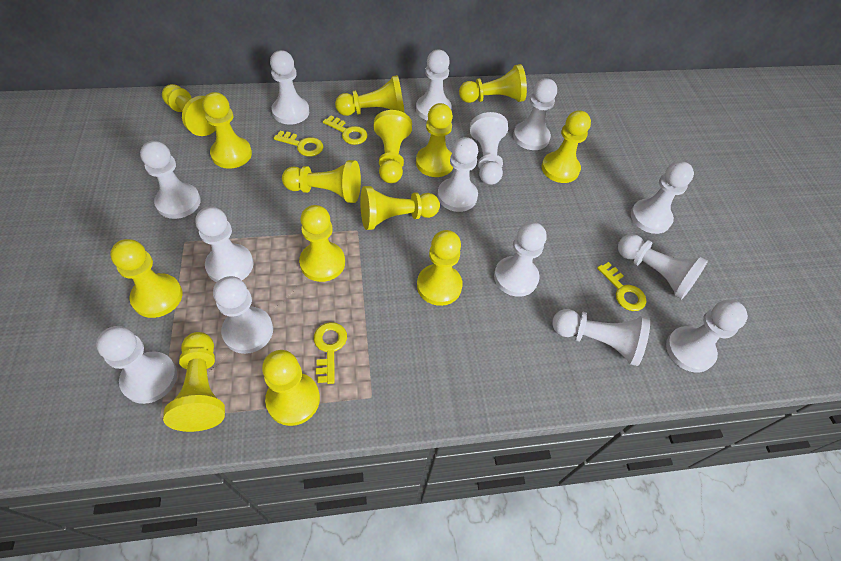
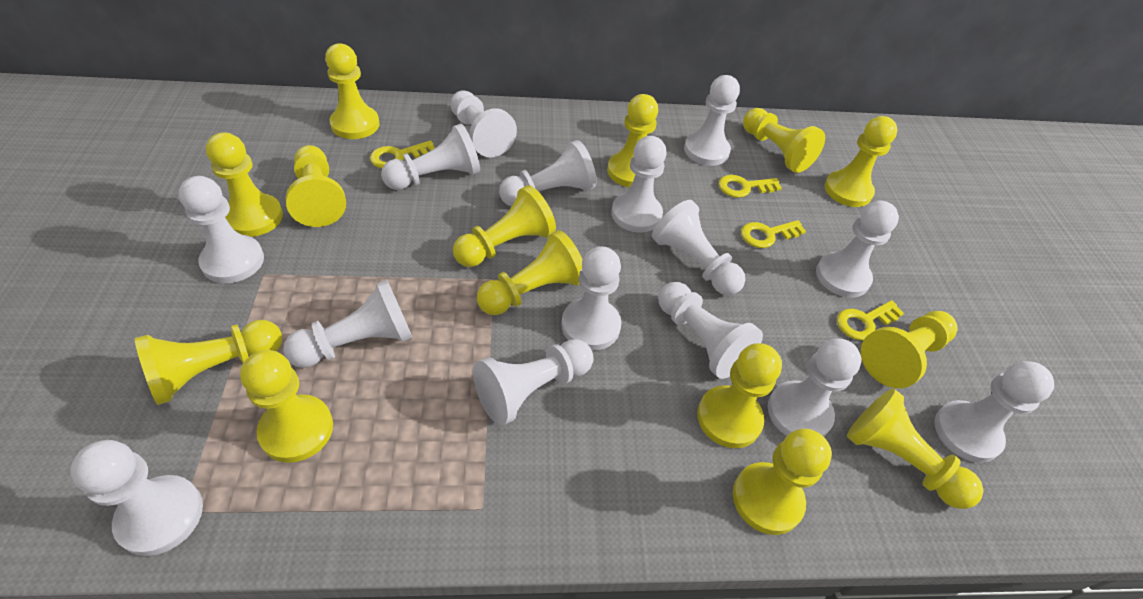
white pawn: [96,326,177,404] [140,141,201,219] [195,207,253,283] [213,276,273,354] [270,50,309,125] [416,50,452,121] [437,137,478,212] [470,112,508,185] [494,222,547,297] [513,78,557,150] [552,309,650,366] [618,234,708,300] [631,161,694,234] [666,300,748,373] = 14 -> [70,440,203,556] [179,176,264,283] [283,279,412,368] [381,123,480,190] [450,90,517,157] [473,339,594,426] [499,140,596,206] [561,246,621,350] [611,136,667,233] [652,200,745,295] [658,282,763,379] [684,75,740,166] [768,339,861,437] [816,201,899,297] [934,361,1054,463] = 15

